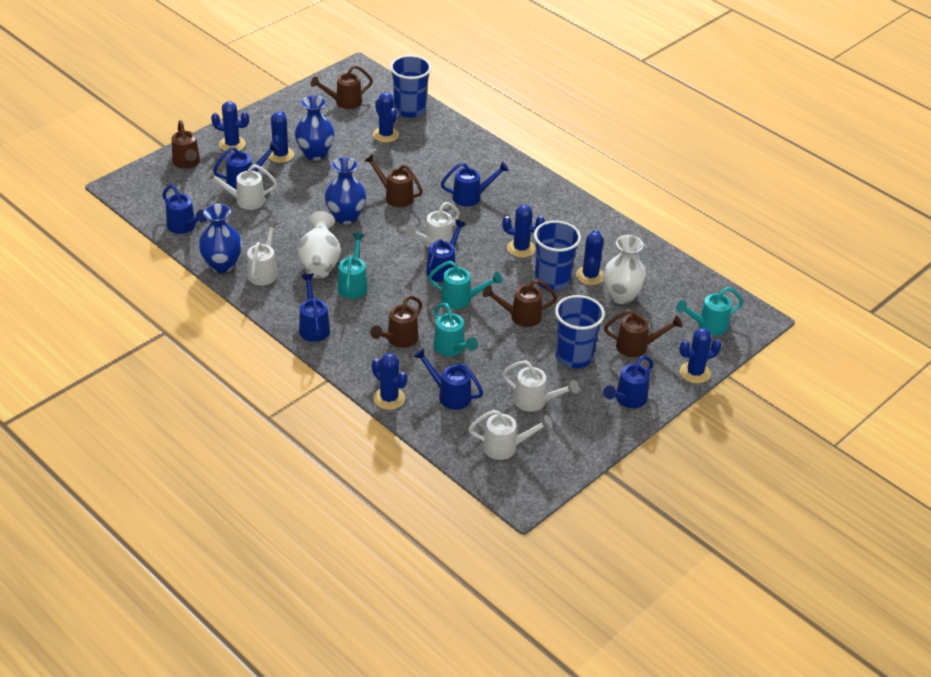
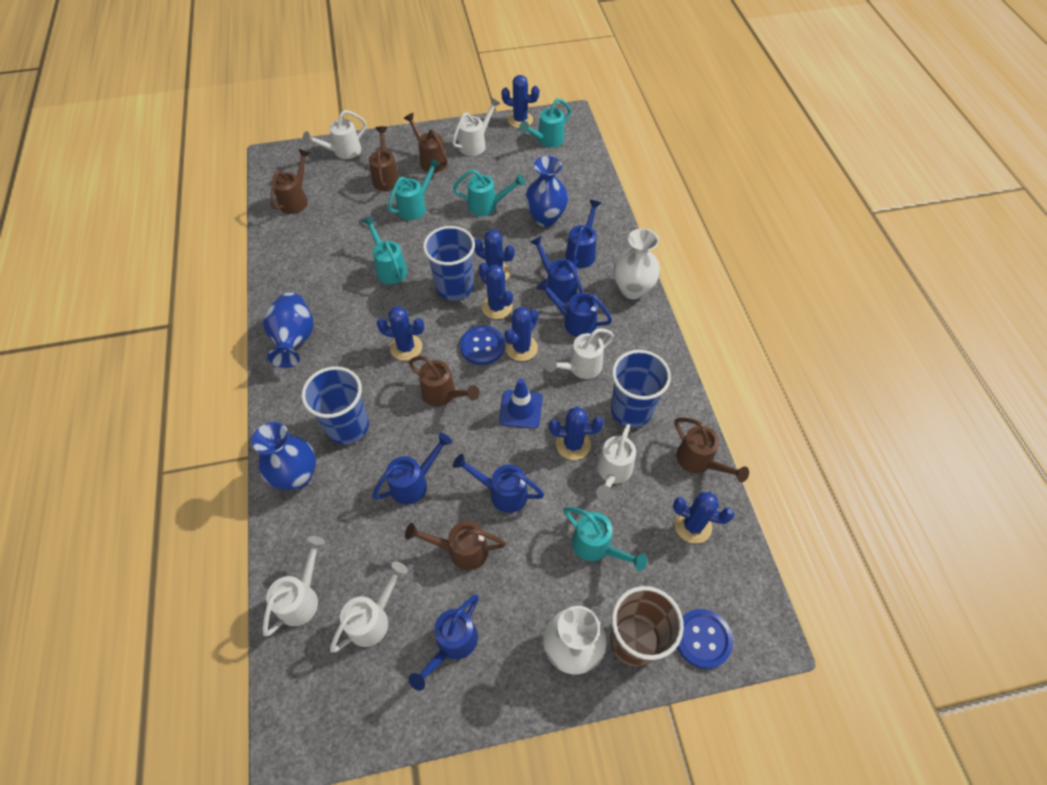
blue button: none = 0 -> [460,326,505,365] [677,609,733,669] = 2
blue traffic cone: none = 0 -> [499,379,543,429] = 1
blue watering can: [162,184,207,234] [213,142,279,190] [299,274,330,342] [414,348,483,410] [426,219,466,282] [441,162,509,207] [603,355,653,408] = 7 -> [372,433,452,504] [409,594,479,691] [453,454,544,513] [530,236,583,303] [537,279,612,337] [565,200,601,268] = 6
brown cup: none = 0 -> [610,586,684,667] = 1
turquoise watering can: [337,233,367,299] [428,261,503,309] [433,303,478,356] [676,287,743,335] = 4 -> [362,216,407,284] [388,158,441,220] [453,169,525,216] [519,98,571,148] [563,507,647,571] = 5
white watering can: [205,164,277,210] [247,220,279,285] [405,202,460,248] [468,410,553,460] [502,360,579,412] = 5 -> [263,536,325,636] [303,110,367,159] [330,561,408,653] [452,97,501,156] [545,328,614,379] [596,424,636,501] = 6

